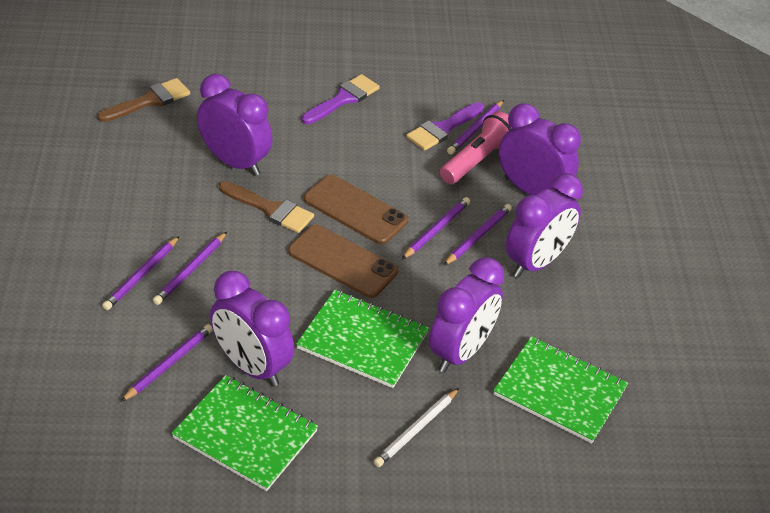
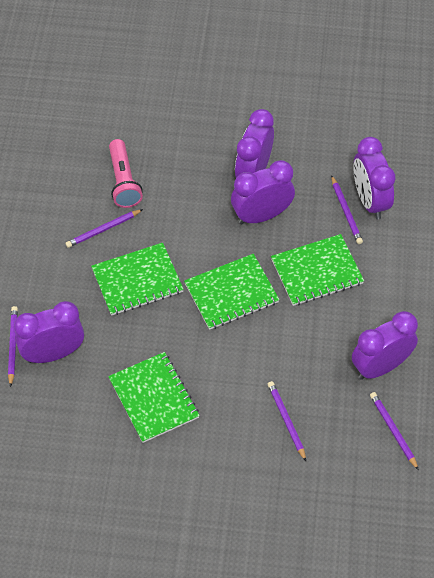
brown brush: [97,78,190,122] [219,181,314,233] = 2 -> none = 0
brown phone: [288,225,398,298] [304,175,408,245] = 2 -> none = 0
green notebook: [172,375,318,491] [296,290,429,388] [493,336,628,444] = 3 -> [91,243,184,316] [108,352,200,443] [184,254,280,330] [271,234,364,306] = 4
purple brush: [302,74,380,124] [406,102,484,151] = 2 -> none = 0
purple pencil: [102,236,179,310] [121,324,213,402] [153,232,227,305] [402,197,470,259] [443,204,512,266] [447,100,504,154] = 6 -> [8,306,18,387] [66,209,143,248] [268,381,306,461] [331,175,363,244] [370,392,419,470] = 5
white pencil: [373,388,459,467] = 1 -> none = 0

